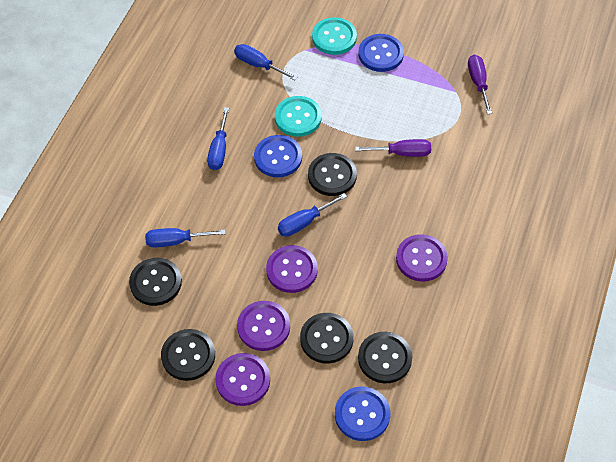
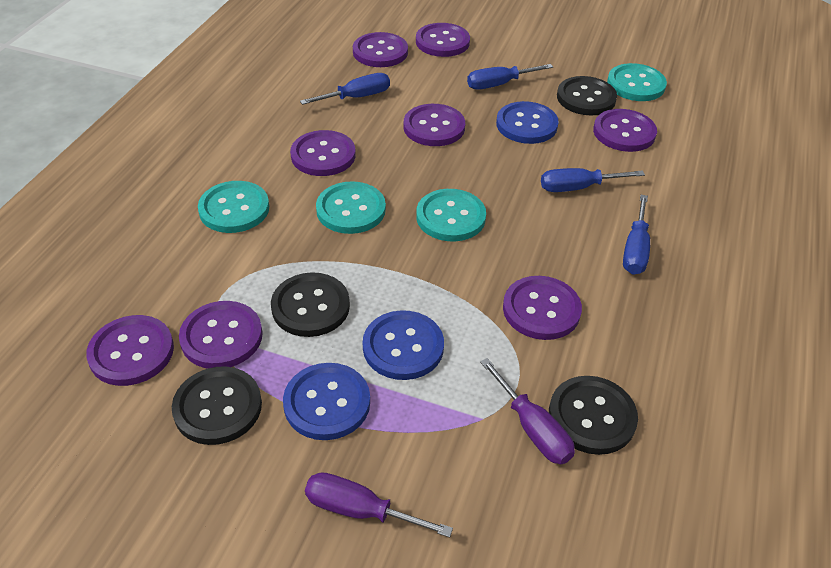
black button: [129,258,182,306] [161,329,215,381] [300,313,354,363] [308,153,357,196] [358,332,412,383] = 5 -> [172,366,262,445] [271,272,350,337] [549,376,638,455] [557,76,617,116] = 4
purple button: [215,353,270,406] [237,301,290,351] [266,245,318,293] [396,234,448,282] = 4 -> [86,315,174,386] [179,301,263,369] [290,130,356,176] [353,32,408,67] [404,104,465,146] [416,23,470,57] [503,276,582,340] [593,109,657,152] = 8
turquoise button: [275,96,322,137] [312,17,357,55] = 2 -> [198,181,269,233] [316,181,386,234] [416,189,486,241] [607,63,667,101] = 4

